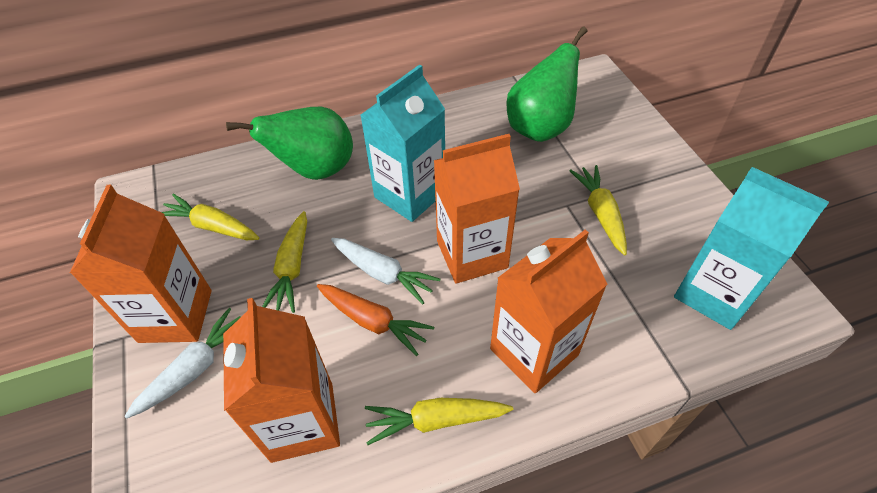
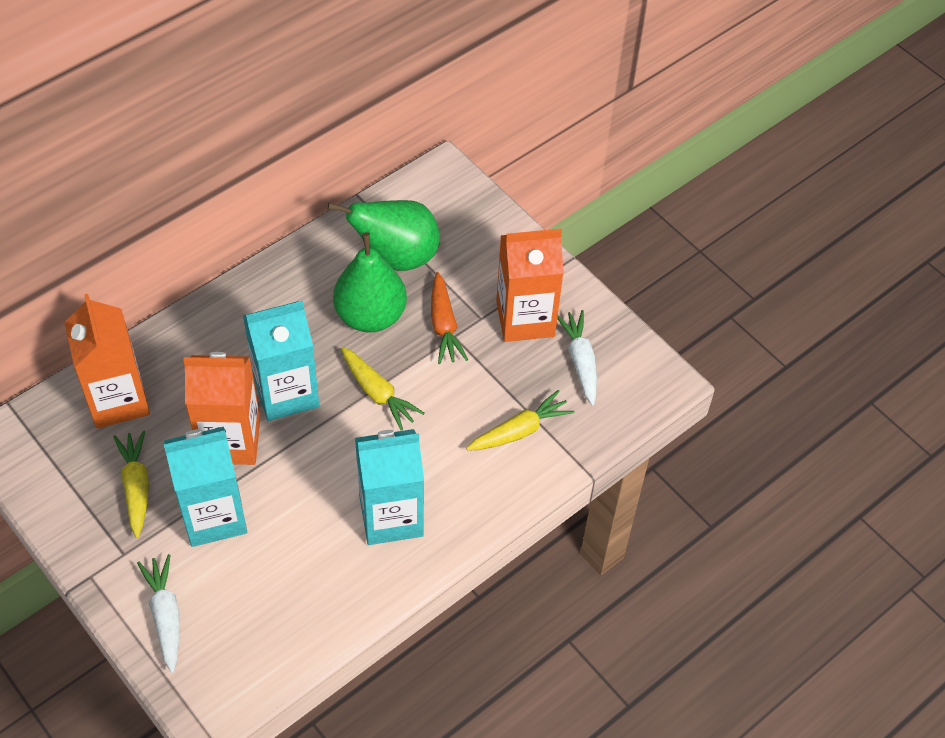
orange carton: [70,185,212,343] [223,298,340,463] [433,134,520,284] [490,230,607,393] = 4 -> [64,294,150,428] [183,352,260,465] [496,229,564,342] = 3
turquoise carton: [360,64,445,222] [674,167,829,330] = 2 -> [164,427,247,547] [243,301,319,421] [355,429,424,545] = 3
yellow carrot: [161,194,259,240] [262,211,307,313] [365,398,513,445] [569,165,627,255] = 4 -> [113,431,149,538] [341,347,425,431] [466,390,574,451] = 3

